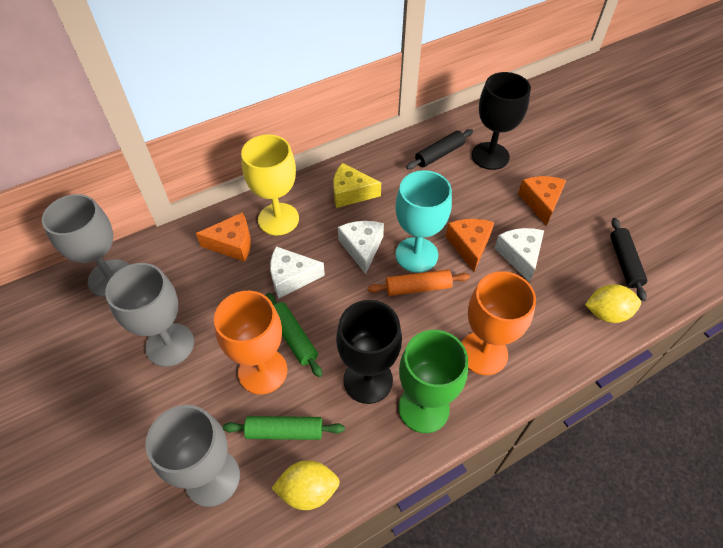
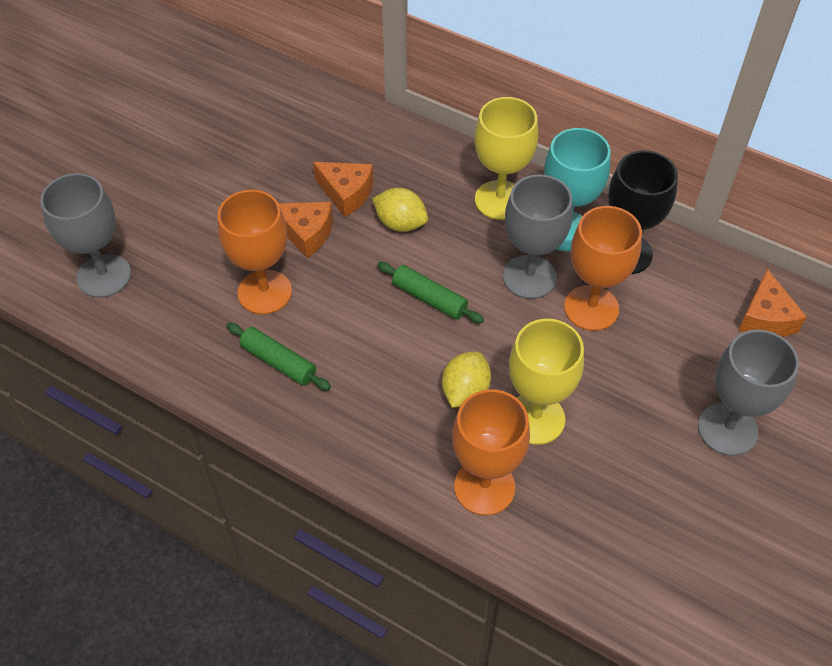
black goblet: [336,300,402,404] [471,72,531,170] = 2 -> [608,150,678,274] = 1
black rolling pin: [406,129,473,169] [610,218,647,301] = 2 -> none = 0
green goblet: [399,330,468,433] = 1 -> none = 0
orange goblet: [214,291,287,394] [462,271,536,375] = 2 -> [218,190,292,314] [452,389,530,516] [564,206,642,331] = 3
orange rolling pin: [367,270,470,296] = 1 -> none = 0
white cheese: [270,246,325,298] [338,221,384,274] [495,228,544,283] = 3 -> none = 0
yellow cheese: [333,163,381,208] = 1 -> none = 0
yellow goblet: [241,135,299,235] = 1 -> [475,97,538,220] [509,319,584,445] = 2

